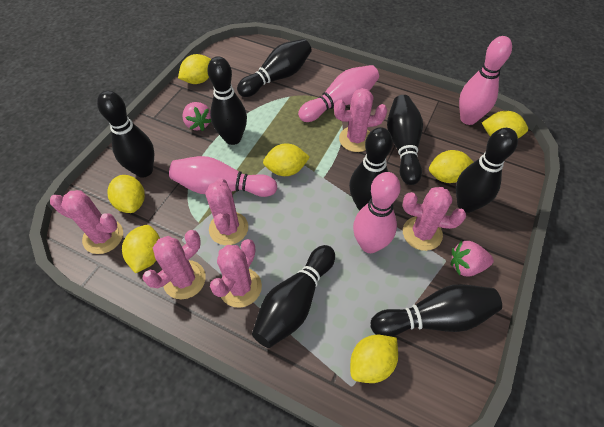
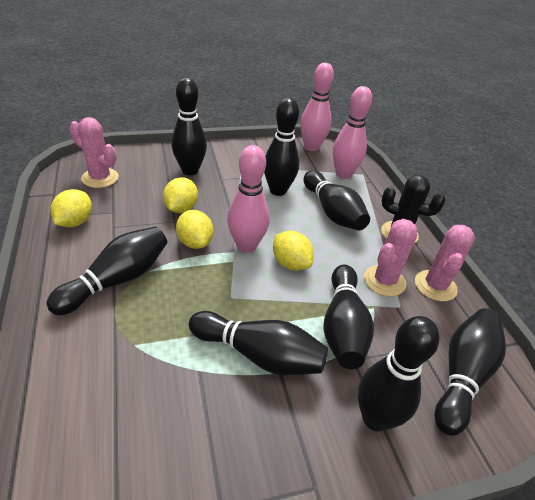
black cactus: none = 0 -> [381,175,445,244] = 1
pink bowling pin: [169,156,277,197] [298,65,379,122] [353,172,401,253] [459,36,512,125] = 4 -> [227,145,270,253] [300,63,334,151] [333,86,372,179] = 3
pink cactus: [50,190,123,254] [143,230,206,299] [205,178,248,245] [210,239,262,308] [334,88,387,152] [403,187,466,251] = 6 -> [69,117,119,188] [364,219,417,297] [415,225,475,302] = 3
pink strawberry: [182,102,211,131] [451,241,494,277] = 2 -> none = 0
yellow lemon: [107,175,145,213] [122,225,160,273] [178,54,211,84] [263,143,310,176] [350,335,398,383] [429,150,474,183] [482,111,528,138] = 7 -> [51,189,92,228] [163,177,198,213] [176,210,213,249] [273,231,314,270] = 4

